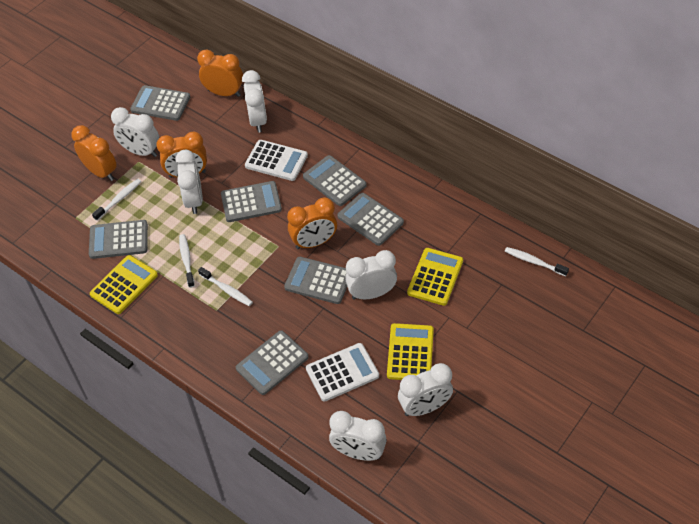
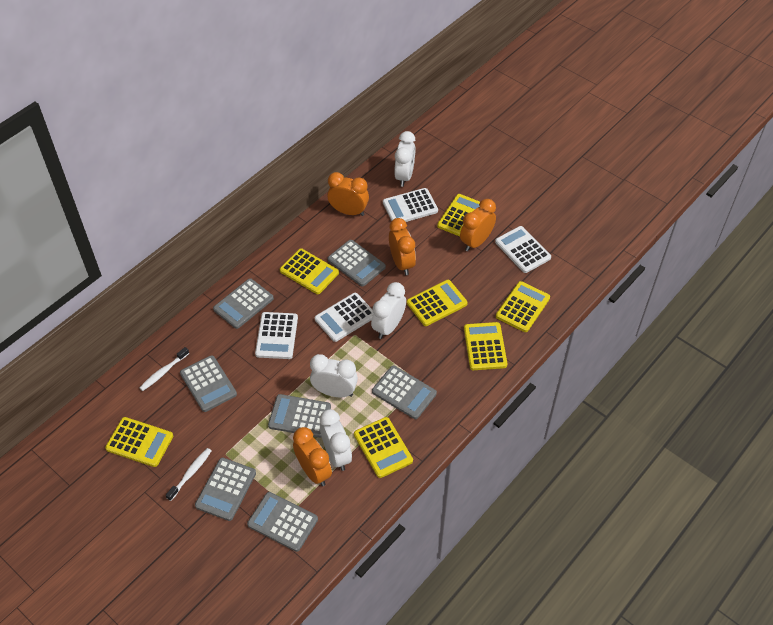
white calculator: [245,140,308,181] [306,343,379,402] = 2 -> [255,312,298,359] [315,293,373,342] [383,188,438,222] [495,226,551,273] = 4
white clock: [111,107,159,157] [175,150,203,214] [242,70,267,133] [329,411,387,461] [345,250,397,299] [398,363,453,416] = 6 -> [310,354,358,397] [320,409,352,471] [371,282,406,339] [394,131,415,187] = 4
white toothbrush: [92,179,142,221] [179,234,195,288] [198,267,253,306] [505,247,569,276] = 4 -> [139,347,189,391] [166,448,212,501] = 2
yellow calculator: [90,255,158,314] [387,323,434,380] [407,248,463,306] = 3 -> [105,417,173,467] [280,248,339,294] [354,417,413,478] [407,280,468,326] [437,194,480,236] [464,322,507,370] [496,281,550,332] = 7

